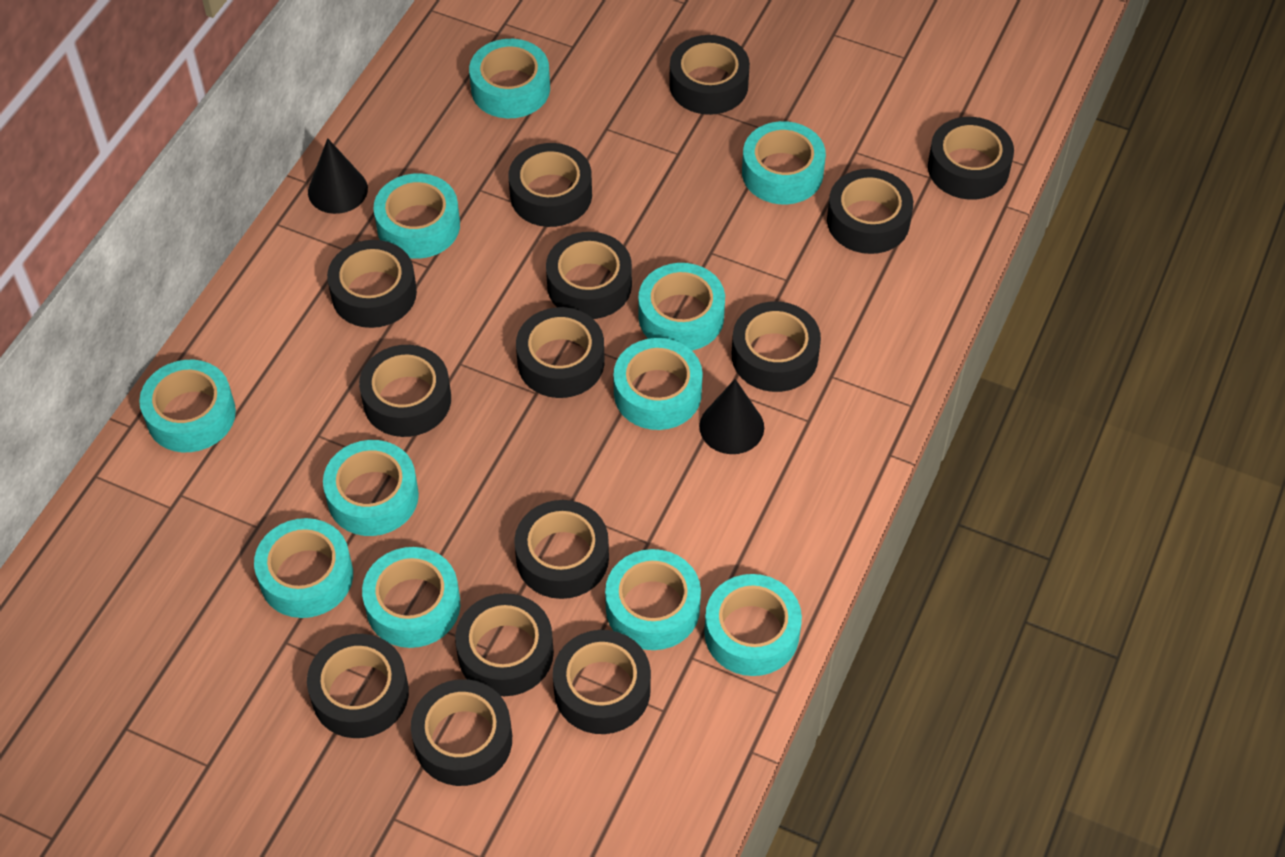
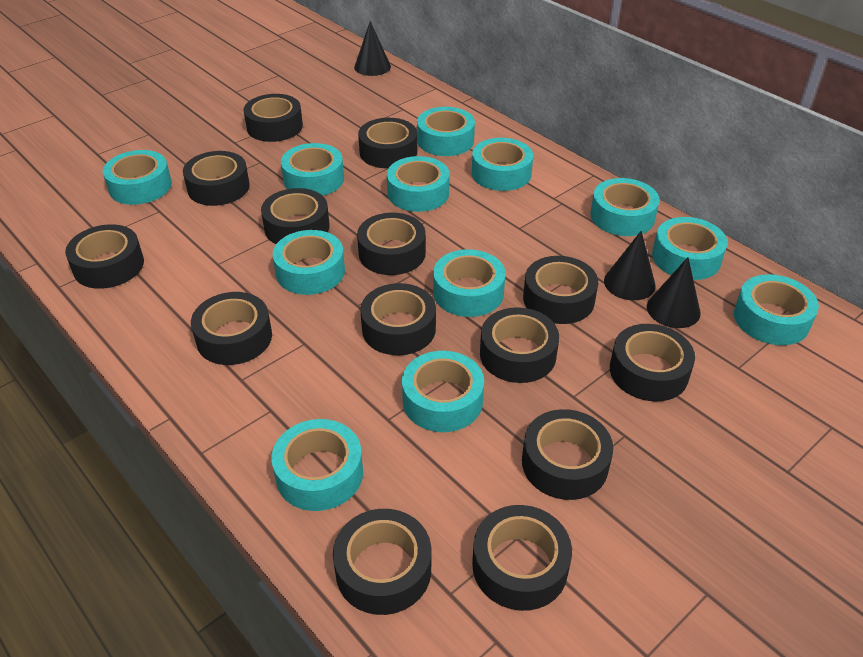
black cone: [308,138,368,214] [699,379,764,454] = 2 -> [354,21,391,76] [604,231,656,300] [647,257,700,328] = 3
turquoise tape: [139,360,236,452] [254,518,353,618] [323,440,419,536] [362,547,460,648] [373,173,460,259] [469,39,550,118] [605,549,701,650] [613,338,703,430] [638,263,725,351] [704,574,802,676] [742,121,826,204] = 11 -> [103,150,172,205] [272,419,363,511] [273,230,345,295] [281,143,344,196] [387,156,450,212] [402,351,484,432] [417,107,475,156] [433,249,506,317] [472,138,533,191] [590,178,660,236] [652,217,727,280] [734,274,819,345] = 12

